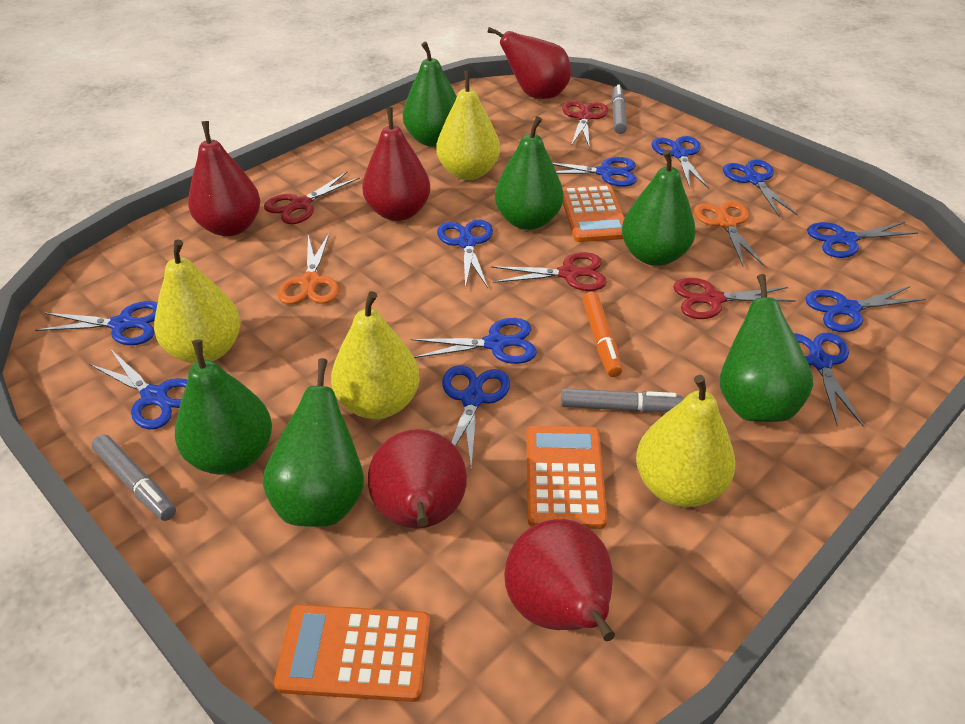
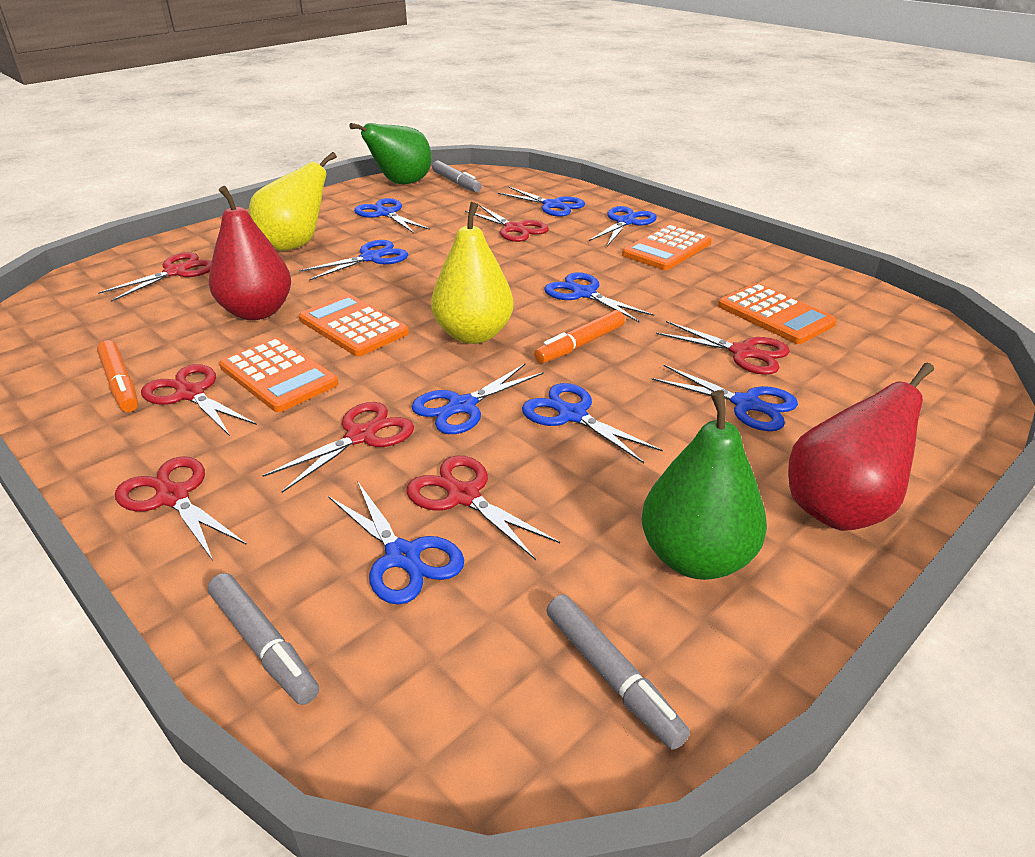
blue scissors: [35,301,158,345] [89,349,188,429] [410,318,537,364] [437,220,493,288] [442,365,510,468] [553,157,637,187] [651,136,709,189] [723,160,798,218] [794,333,864,427] [805,286,926,332] [807,222,918,258] = 11 -> [299,240,408,281] [328,481,464,604] [354,198,430,233] [411,364,544,434] [498,187,585,217] [522,383,663,464] [544,272,654,322] [589,206,657,246] [652,365,798,431] = 9
green pear: [175,339,272,474] [263,358,364,527] [403,42,457,147] [495,116,563,230] [622,150,696,266] [719,274,813,422] = 6 -> [349,123,432,185] [641,390,767,580] = 2
orange calculator: [274,604,430,702] [527,426,608,529] [563,184,624,242] = 3 -> [219,337,338,412] [299,294,409,356] [622,224,712,270] [718,283,837,344] = 4
orange marker: [582,292,622,377] = 1 -> [97,340,138,412] [534,310,625,363] = 2
orange scissors: [278,234,339,304] [694,201,764,266] = 2 -> none = 0
red pear: [188,121,260,236] [362,107,431,221] [368,429,467,528] [487,27,571,99] [504,519,615,641] = 5 -> [209,186,291,320] [788,363,934,531] = 2
red scissors: [264,172,360,224] [492,252,607,291] [562,101,608,149] [673,278,796,319] = 4 -> [98,252,212,302] [115,456,247,561] [141,364,257,436] [262,402,414,493] [406,456,560,560] [465,205,549,242] [656,321,790,375] = 7
yellow pear: [154,239,240,364] [331,291,420,419] [437,71,500,180] [636,375,735,507] = 4 -> [249,152,337,251] [431,202,514,344] = 2

